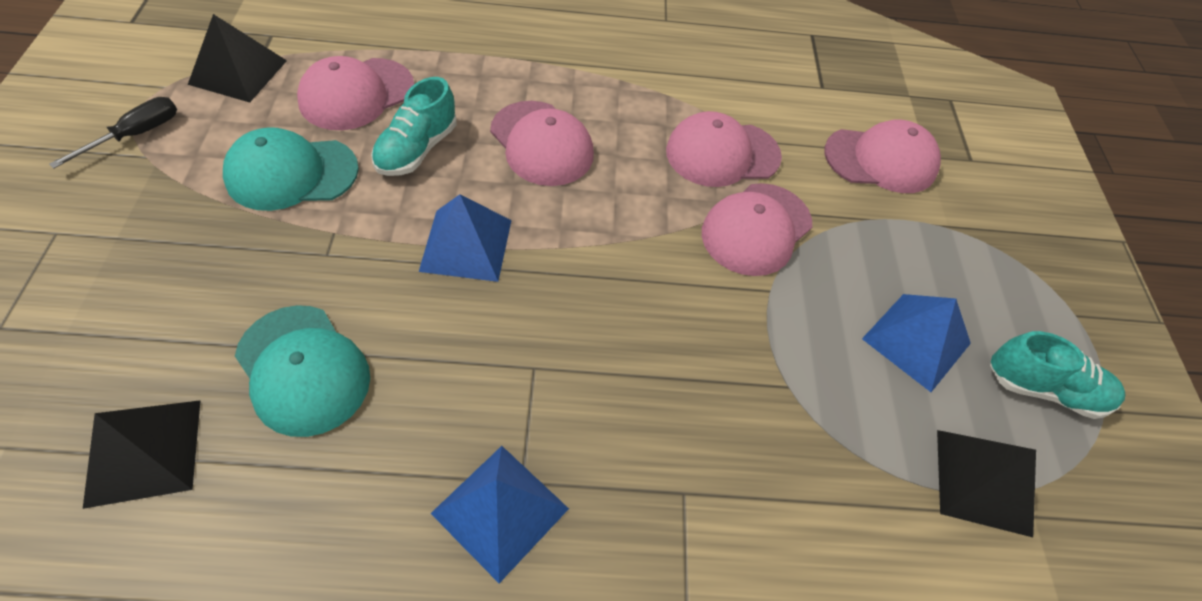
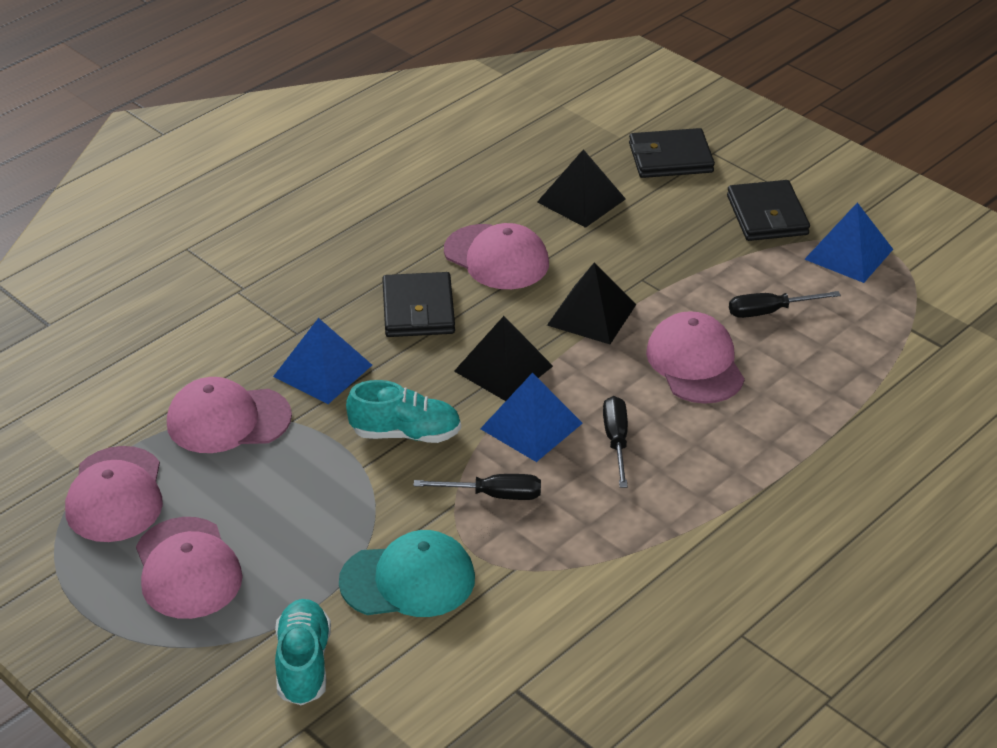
black screwdriver: [49,97,177,169] = 1 -> [413,474,541,500] [603,396,628,488] [729,291,841,318] = 3
black wallet: none = 0 -> [382,272,455,337] [629,128,715,178] [727,180,810,241] = 3
turquoise cap: [223,127,359,211] [235,305,370,437] = 2 -> [339,530,475,617] = 1

